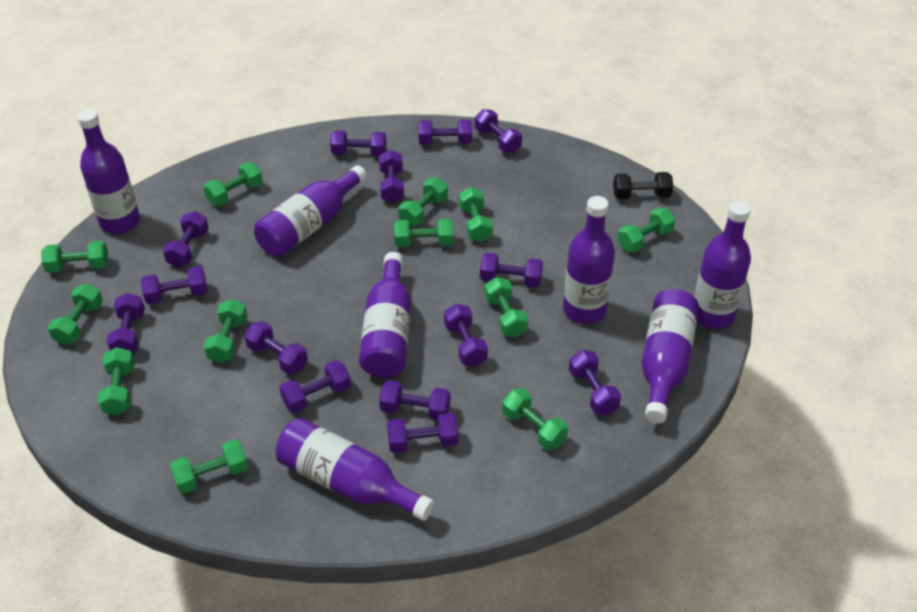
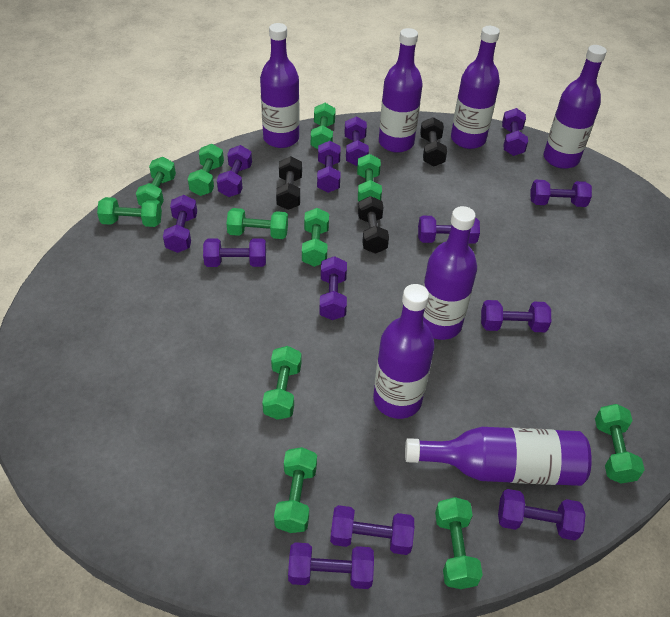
black dumbbell: [613,172,673,199] = 1 -> [276,156,302,210] [358,196,389,254] [420,117,447,166] = 3
green dumbbell: [41,241,108,273] [48,283,103,345] [98,347,135,415] [170,439,248,494] [203,162,263,206] [204,299,247,363] [394,219,453,247] [398,178,448,226] [459,187,493,242] [484,277,528,338] [502,388,568,450] [618,208,676,252] = 12 -> [97,197,162,227] [136,157,176,206] [188,144,224,196] [226,208,288,239] [262,346,301,420] [274,447,317,533] [302,208,329,267] [311,103,336,149] [357,154,382,202] [435,497,483,589] [595,404,645,484] = 11
purple dumbbell: [107,293,145,353] [141,266,207,304] [163,211,209,268] [244,321,308,374] [280,360,351,413] [330,130,386,156] [379,150,404,203] [379,380,450,421] [387,413,459,453] [419,120,472,145] [444,304,488,366] [475,109,522,153] [480,253,543,287] [569,350,621,415] = 14 -> [163,195,197,253] [203,238,266,267] [217,145,252,197] [288,542,374,589] [317,141,341,193] [319,256,347,320] [330,505,414,555] [345,117,369,166] [418,216,480,243] [481,300,551,332] [498,489,586,540] [502,108,528,156] [531,180,592,207] = 13

